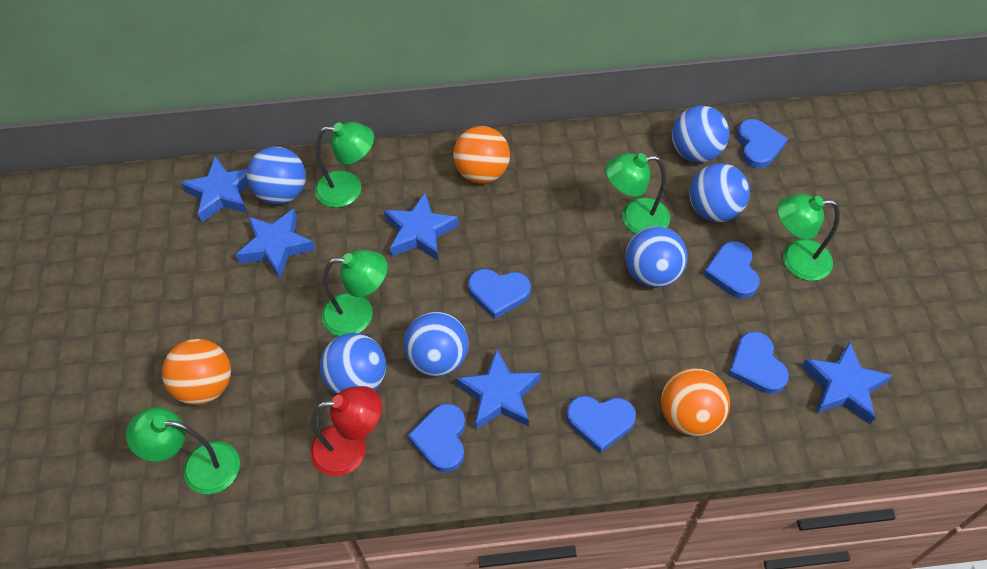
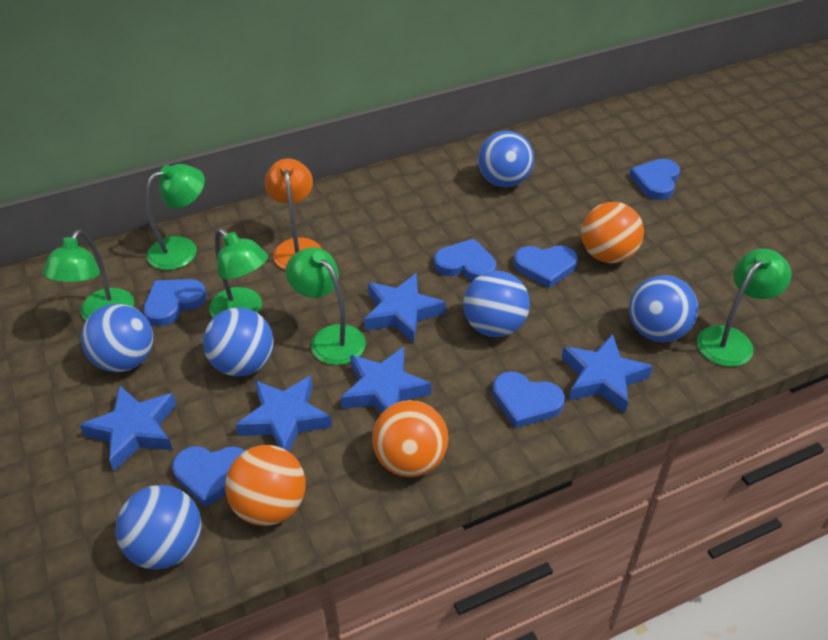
orange lamp: none = 0 -> [265,158,322,270] = 1
red lamp: [310,386,382,476] = 1 -> none = 0

